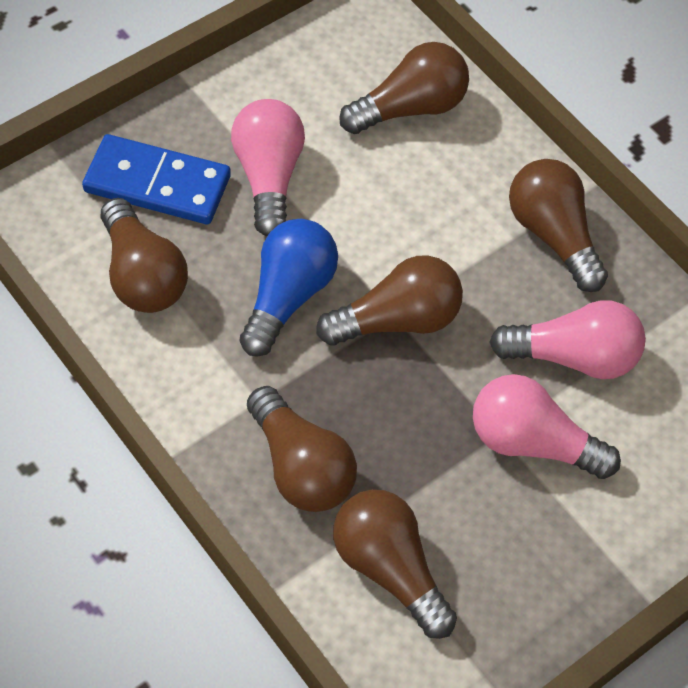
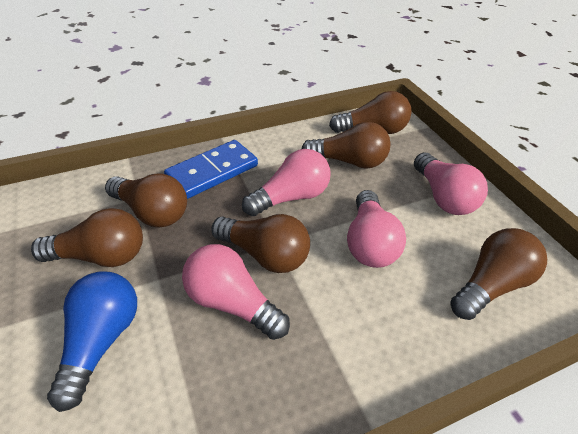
pink light bulb: [231,99,305,236] [473,374,621,479] [489,300,646,379] = 3 -> [182,244,290,340] [242,149,331,216] [347,190,406,268] [414,153,488,215] = 4

